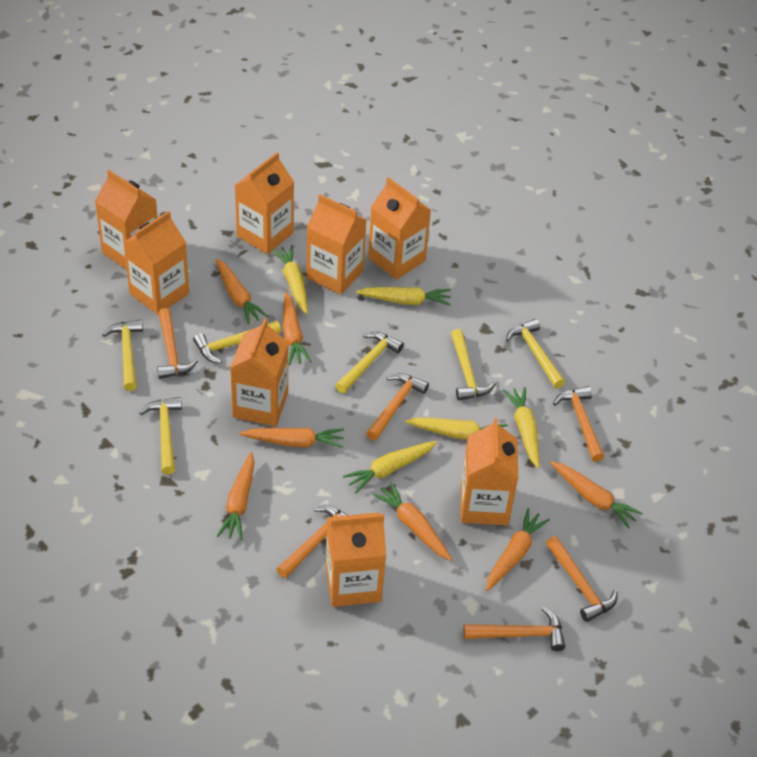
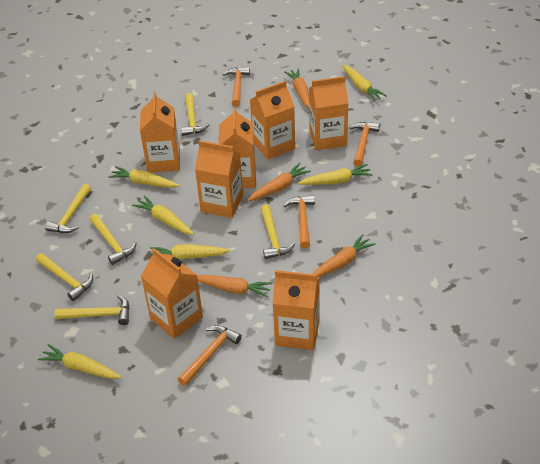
orange carrot: [215,259,268,324] [217,452,254,540] [240,428,344,448] [282,292,311,365] [372,482,452,561] [486,508,550,591] [550,461,643,529] = 7 -> [197,275,272,298] [247,163,311,202] [284,69,309,108] [313,234,376,277] = 4
orange carton: [95,170,158,270] [123,211,189,315] [230,318,288,426] [235,152,294,254] [306,195,366,295] [326,513,386,607] [368,177,431,280] [461,418,518,525] = 8 -> [140,92,180,173] [141,248,203,339] [195,141,243,218] [219,107,256,188] [250,81,295,160] [272,270,320,350] [309,76,349,150] = 7
orange hammer: [157,308,198,379] [277,505,347,578] [366,373,429,441] [463,607,565,651] [546,536,617,622] [553,386,604,462] = 6 -> [178,325,242,386] [223,67,250,107] [283,195,315,248] [349,122,380,166] = 4
yellow carrot: [272,245,308,314] [343,441,437,493] [356,287,451,306] [405,418,508,440] [503,387,539,468] = 5 -> [38,344,122,379] [108,166,180,188] [132,196,194,235] [150,244,230,260] [298,164,373,185] [342,65,387,101] = 6

